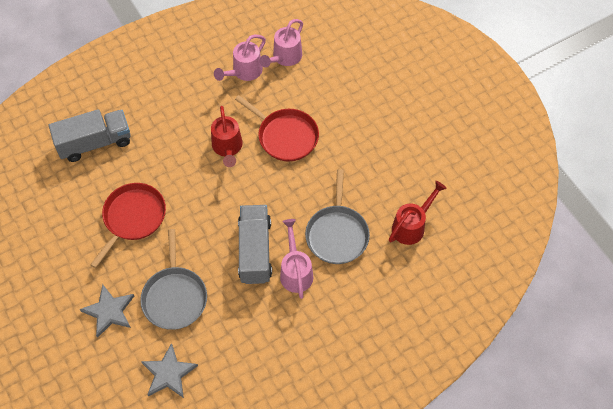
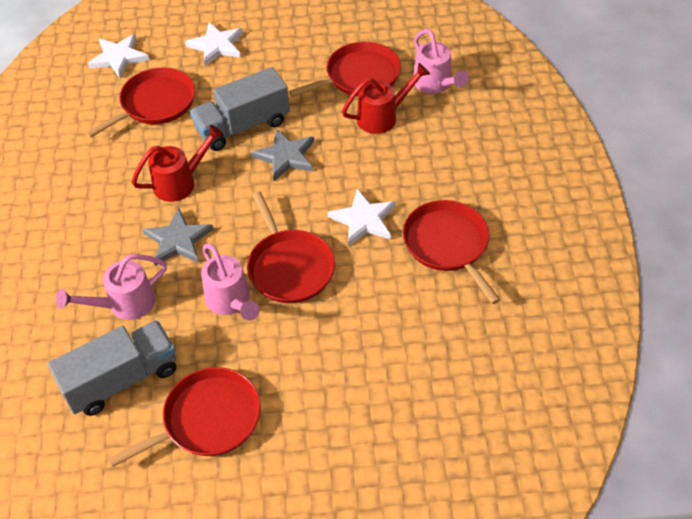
grey pan: [140,229,207,330] [305,169,370,264] = 2 -> none = 0
red pan: [90,183,166,268] [235,95,319,162] = 2 -> [85,68,195,138] [108,367,261,467] [247,192,335,303] [288,42,401,97] [403,200,500,304] = 5
white star: none = 0 -> [88,34,149,78] [185,22,243,66] [328,189,396,246] = 3

